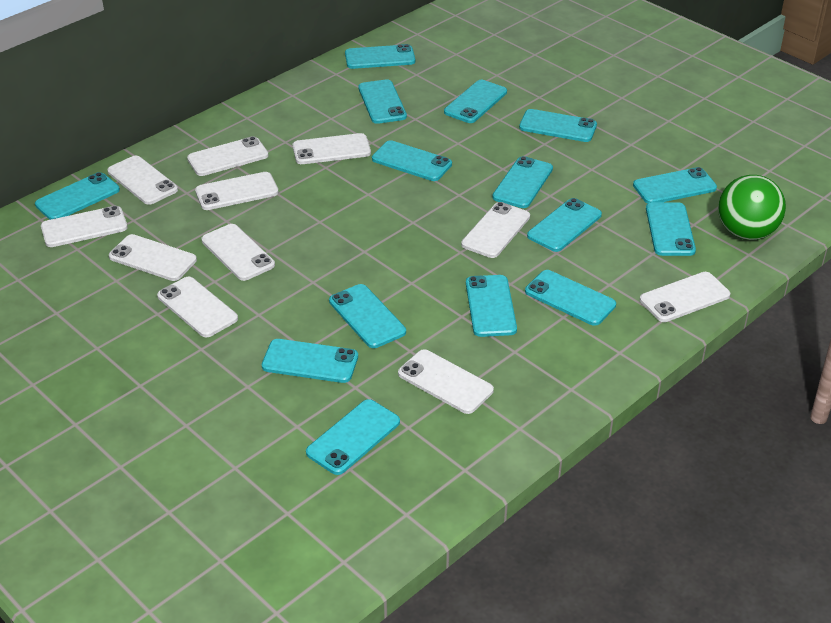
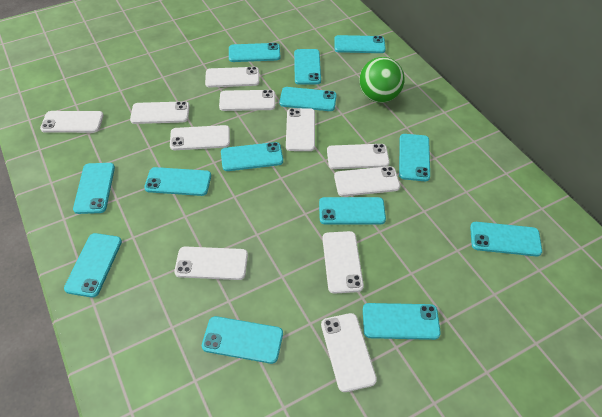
turquoise phone: [35,172,120,220] [262,339,358,383] [306,399,400,475] [329,284,406,348] [345,44,415,69] [358,79,407,124] [372,140,452,181] [444,80,507,123] [466,275,517,337] [492,156,553,208] [519,109,597,142] [525,270,616,326] [527,198,602,252] [633,167,717,204] [646,202,696,256] = 15 -> [64,233,122,297] [73,163,115,214] [144,167,211,196] [202,316,283,364] [221,142,283,171] [229,43,280,62] [279,87,337,111] [294,49,321,85] [319,197,386,225] [334,35,386,53] [363,303,441,340] [399,134,430,181] [470,222,542,256] = 13

